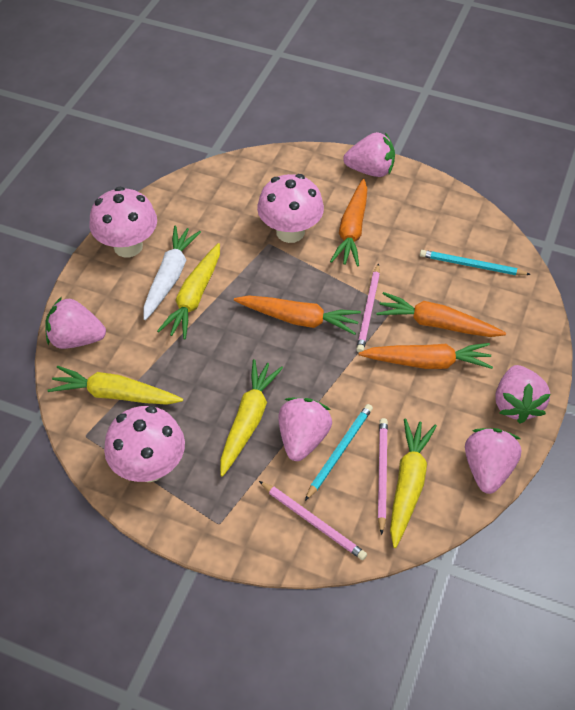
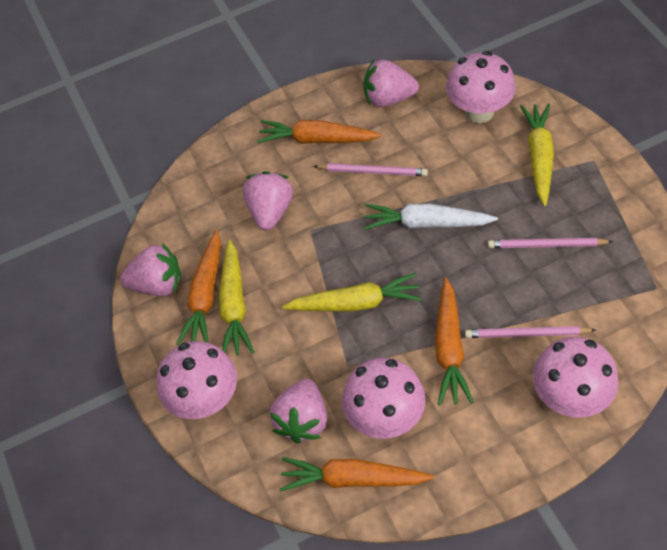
pink mushroom: [90,187,157,257] [104,406,185,482] [257,174,324,243] = 3 -> [157,341,237,419] [342,358,425,439] [446,51,516,123] [533,337,619,417] = 4
pink strawberry: [45,297,106,349] [278,398,332,461] [343,132,395,177] [465,428,521,494] [496,365,551,423] = 5 -> [120,243,181,296] [243,171,293,231] [270,379,327,444] [364,60,419,107] = 4
turquoise pencil: [305,404,373,501] [420,250,531,275] = 2 -> none = 0
yellow carrot: [47,366,183,405] [157,243,220,340] [220,359,283,477] [390,418,437,548] = 4 -> [219,239,254,356] [282,273,422,312] [520,104,554,206] = 3

